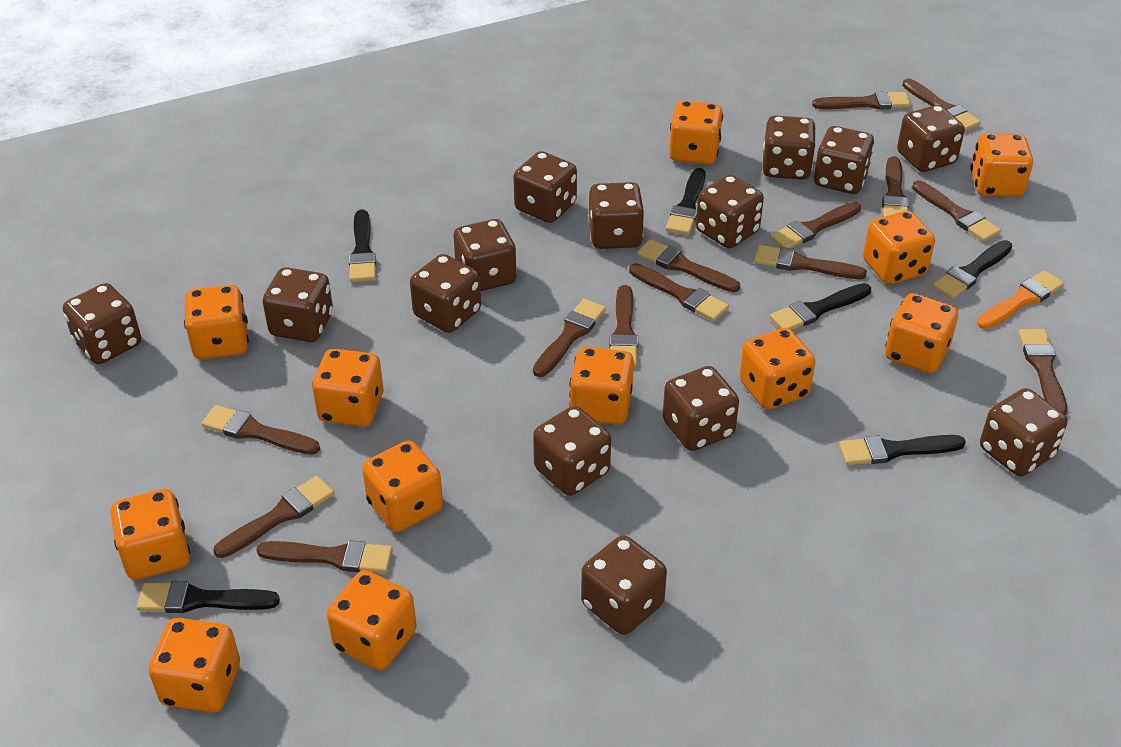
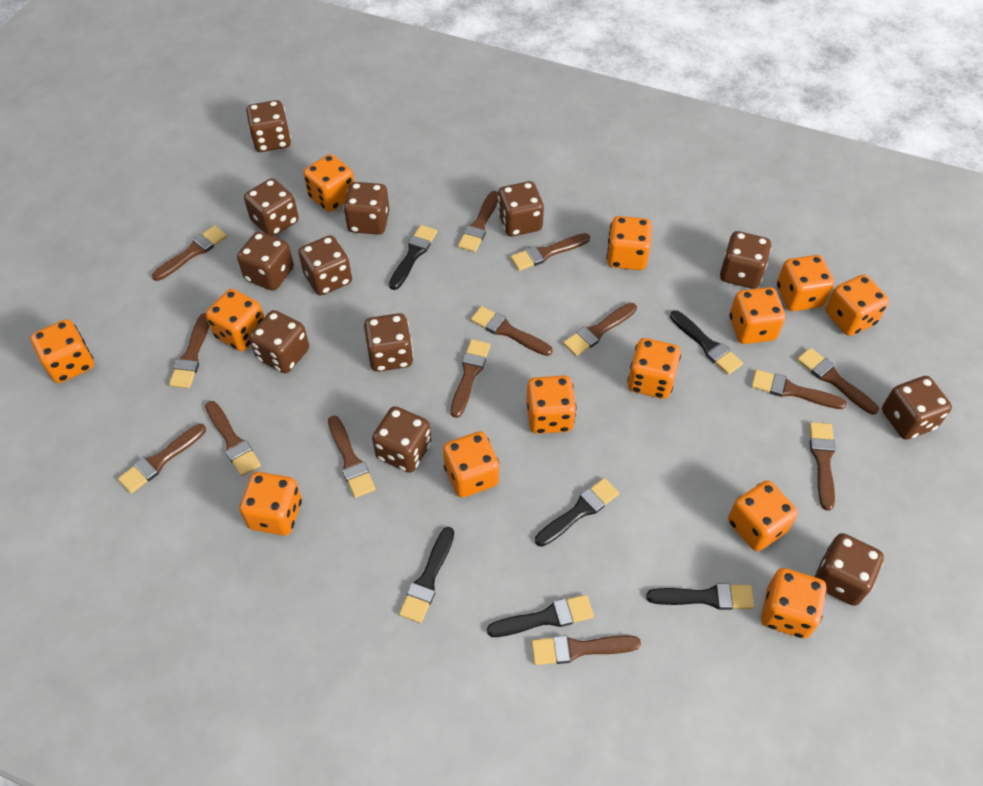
brown dice: [63,283,141,364] [263,267,333,342] [410,254,481,333] [454,219,517,291] [513,151,577,223] [533,406,611,496] [581,535,667,635] [588,182,644,249] [663,366,739,451] [696,175,764,248] [762,115,816,180] [814,126,874,194] [897,105,965,172] [980,388,1067,476] = 14 -> [237,231,294,291] [244,178,299,236] [246,100,291,152] [249,310,309,373] [298,235,352,295] [343,182,390,235] [364,313,414,372] [372,406,432,473] [498,181,544,236] [720,231,771,289] [815,533,884,606] [882,376,952,440] = 12
orange brush: [977,270,1064,329] = 1 -> none = 0
orange dice: [110,489,190,580] [149,618,240,713] [184,285,249,360] [312,349,383,427] [327,570,417,670] [362,440,443,532] [569,347,634,425] [669,100,723,165] [739,328,815,410] [863,211,935,284] [885,293,958,374] [970,134,1033,197] = 12 -> [30,319,94,383] [206,289,264,351] [240,472,302,536] [303,154,354,212] [443,431,499,498] [526,376,577,434] [607,216,652,270] [627,338,681,399] [728,480,798,551] [730,287,785,344] [761,568,827,638] [777,255,834,311] [825,275,889,336] = 13

